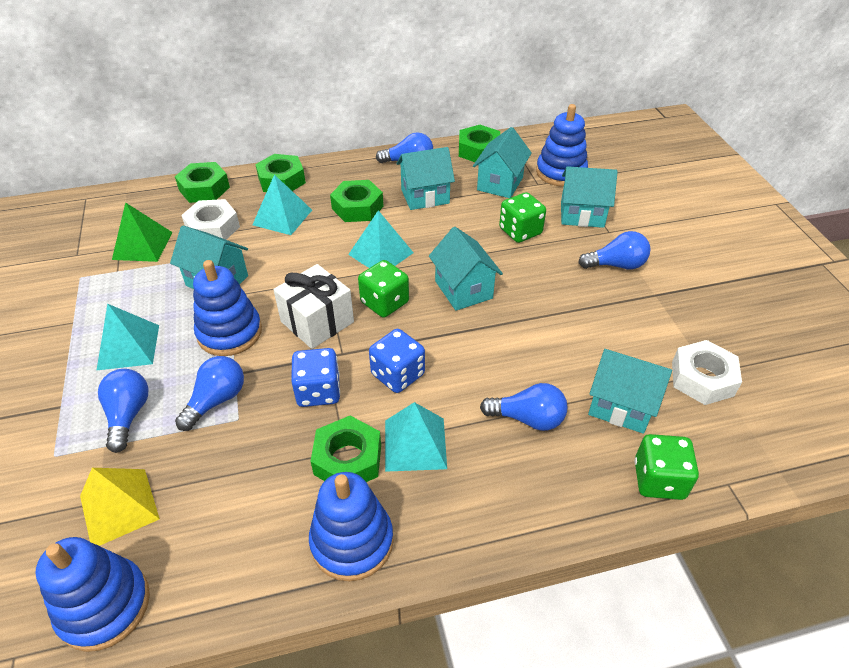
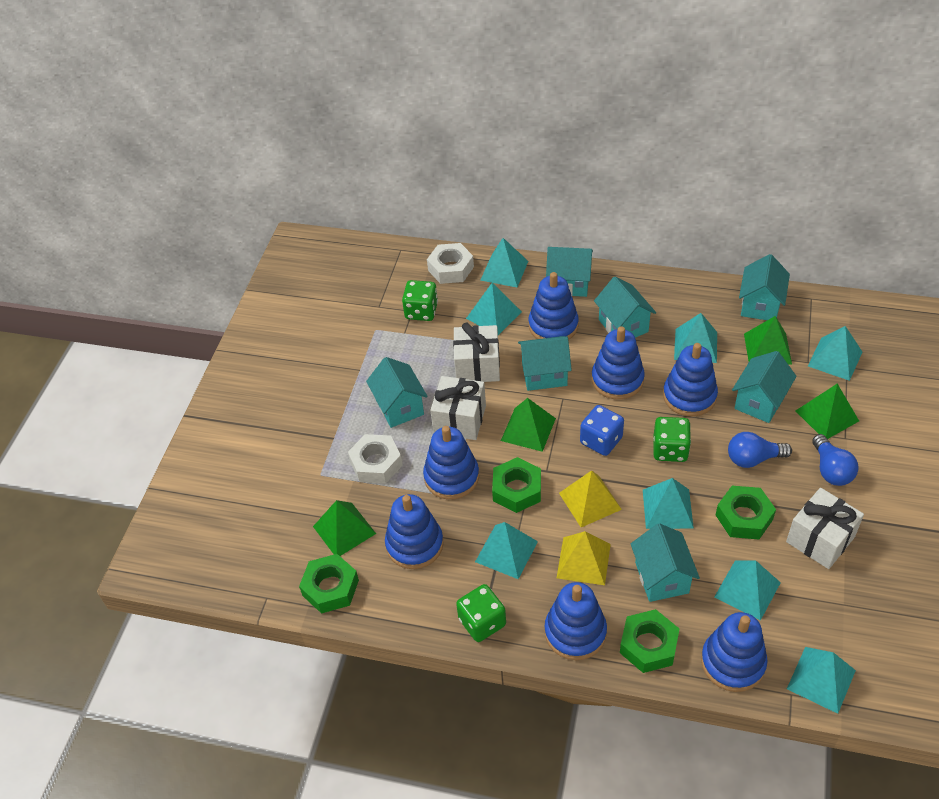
blue dice: [291,348,340,407] [369,329,425,393] = 2 -> [580,405,624,456] = 1
blue light bulb: [98,369,149,453] [175,356,244,431] [376,132,433,163] [480,383,567,431] [578,231,651,269] = 5 -> [728,432,792,468] [812,434,859,486] = 2
blue stacking toy: [35,537,150,652] [193,260,262,356] [309,472,394,581] [536,104,588,187] = 4 -> [385,494,444,569] [423,426,479,500] [528,272,579,340] [545,582,607,660] [592,326,645,400] [663,343,718,417] [701,612,768,692] = 7
green nut: [175,162,230,203] [255,154,306,192] [311,416,381,482] [330,180,384,222] [459,125,500,162] = 5 -> [299,554,359,614] [492,457,541,513] [620,609,679,673] [716,486,776,540] = 4
green pyramid: [112,202,172,262] = 1 -> [313,500,376,556] [501,398,556,452] [744,316,792,365] [796,384,859,439] = 4
turquoise house: [170,225,248,289] [397,147,455,210] [429,227,503,311] [473,127,532,198] [561,166,618,228] [588,349,672,434] = 6 -> [366,357,428,428] [518,336,572,391] [546,247,593,297] [594,277,656,338] [631,523,700,602] [732,351,797,423] [739,254,790,320] = 7
turquoise pyramid: [96,304,159,371] [253,175,312,235] [348,210,414,268] [385,402,447,472] = 4 -> [466,283,522,335] [475,522,538,579] [480,238,528,288] [643,478,694,529] [674,313,717,363] [714,560,781,621] [787,647,856,714] [808,326,862,381] = 8
white gift: [273,264,354,349] = 1 -> [430,376,486,440] [453,322,500,382] [786,488,864,569] = 3
yellow pyramid: [80,468,160,546] = 1 -> [557,531,611,585] [559,470,622,527] = 2

